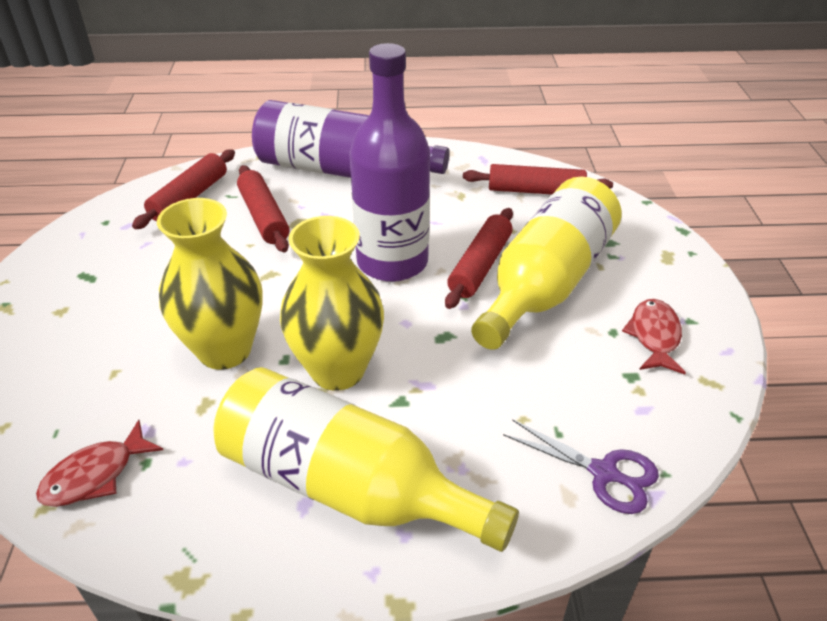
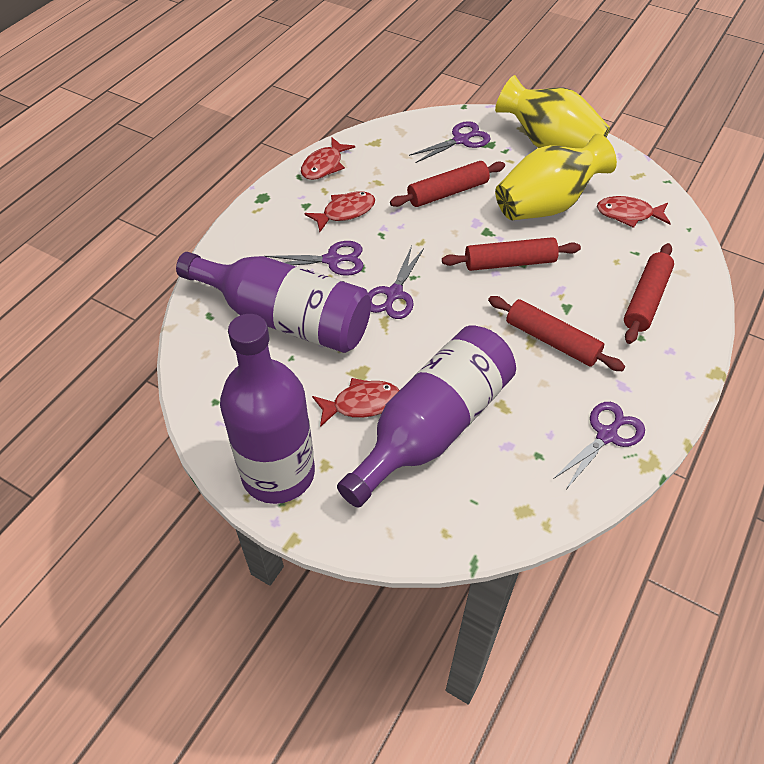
purple bottle: [252,100,449,178] [349,43,430,282] = 2 -> [176,252,371,353] [220,314,315,504] [337,325,516,508] = 3
purple scissors: [503,419,659,514] = 1 -> [265,241,364,276] [368,246,424,319] [409,121,491,163] [552,402,645,489] = 4
red fish: [36,420,163,507] [622,299,686,374] = 2 -> [301,137,355,180] [305,191,375,232] [312,378,400,427] [597,196,671,228] = 4
yellow bottle: [213,367,519,552] [471,177,622,350] = 2 -> none = 0

